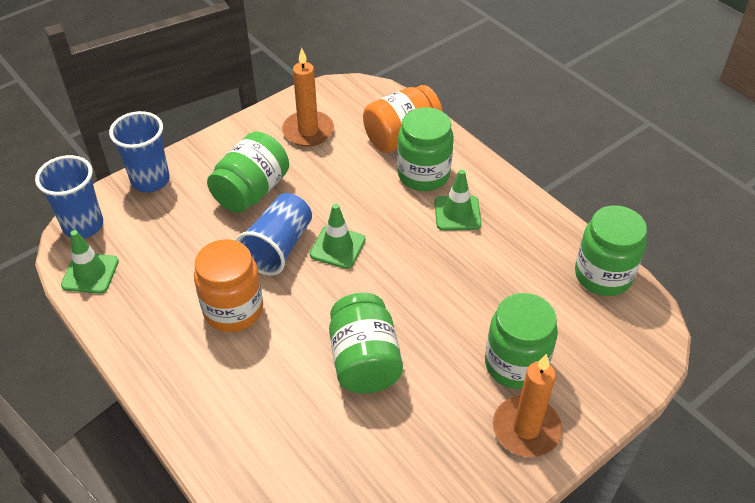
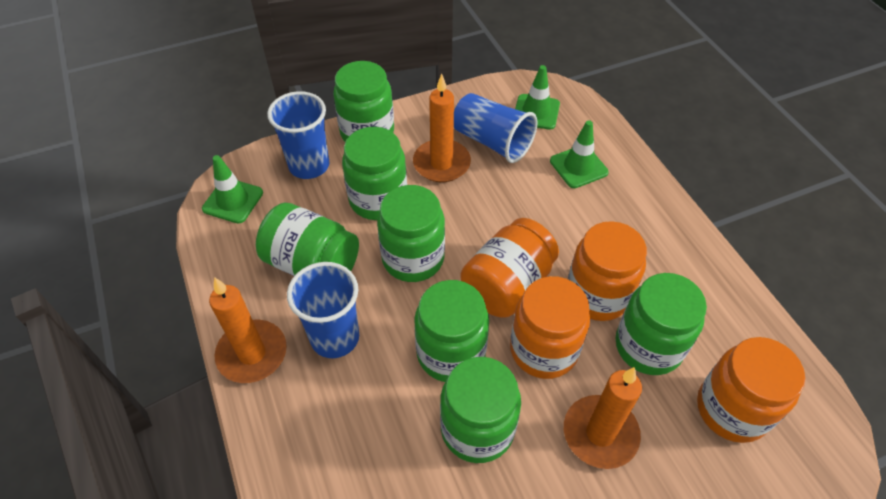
green jar: [207,132,289,213] [329,293,403,394] [397,107,454,191] [485,293,558,389] [575,205,647,296] = 5 -> [256,202,359,276] [333,61,394,142] [342,127,407,220] [377,185,445,282] [414,280,489,382] [440,357,521,463] [615,273,707,375] = 7
orange candle: [282,48,334,147] [493,354,562,457] = 2 -> [209,277,287,383] [413,74,471,182] [564,367,642,469] = 3
orange jar: [194,239,263,332] [363,85,443,153] = 2 -> [460,218,559,318] [510,276,590,379] [568,221,647,321] [697,337,805,443] = 4

